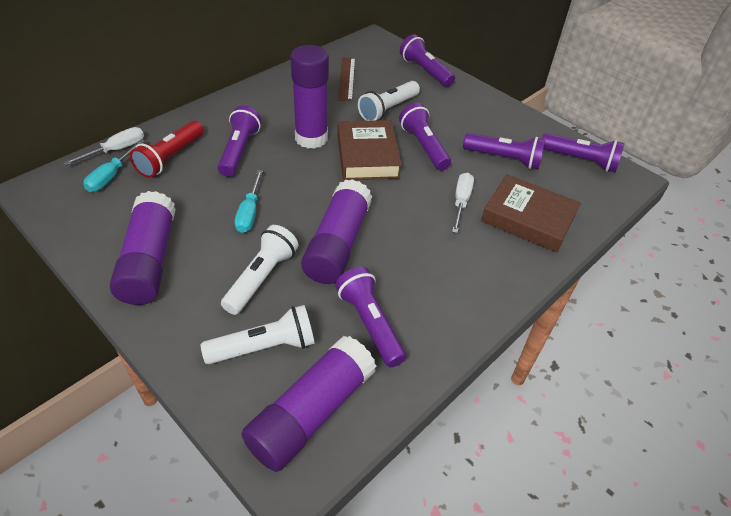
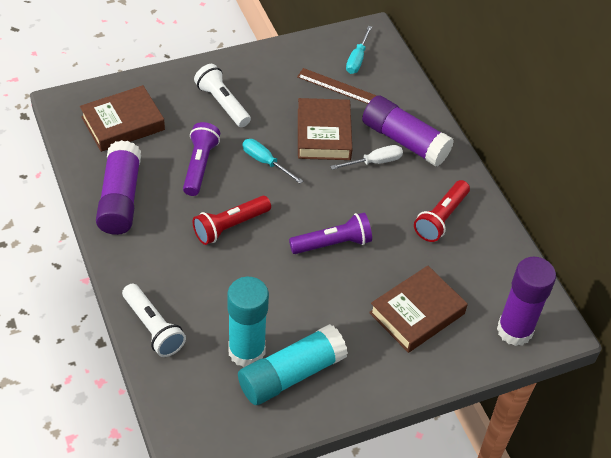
brown book: [337,120,402,180] [481,174,581,252] = 2 -> [80,85,165,152] [298,98,352,160] [369,266,468,353] = 3
purple flashlight: [218,106,261,177] [335,267,406,367] [399,103,451,170] [400,34,455,87] [463,133,545,169] [542,133,625,172] = 6 -> [183,122,220,196] [289,213,372,254] = 2
purple glue stick: [110,191,176,305] [241,336,377,472] [290,45,329,149] [301,179,372,284] = 4 -> [96,140,141,235] [362,95,454,166] [497,257,556,346] = 3
red flashlight: [130,121,204,178] = 1 -> [193,196,271,245] [414,180,470,242] = 2
turquoise glue stick: none = 0 -> [227,277,269,367] [238,324,348,405] = 2
white flashlight: [201,305,315,364] [221,225,299,315] [358,81,420,121] = 3 -> [122,284,186,357] [194,64,251,127] = 2
white screwdriver: [63,127,144,166] [452,173,474,233] = 2 -> [330,145,403,170] = 1

